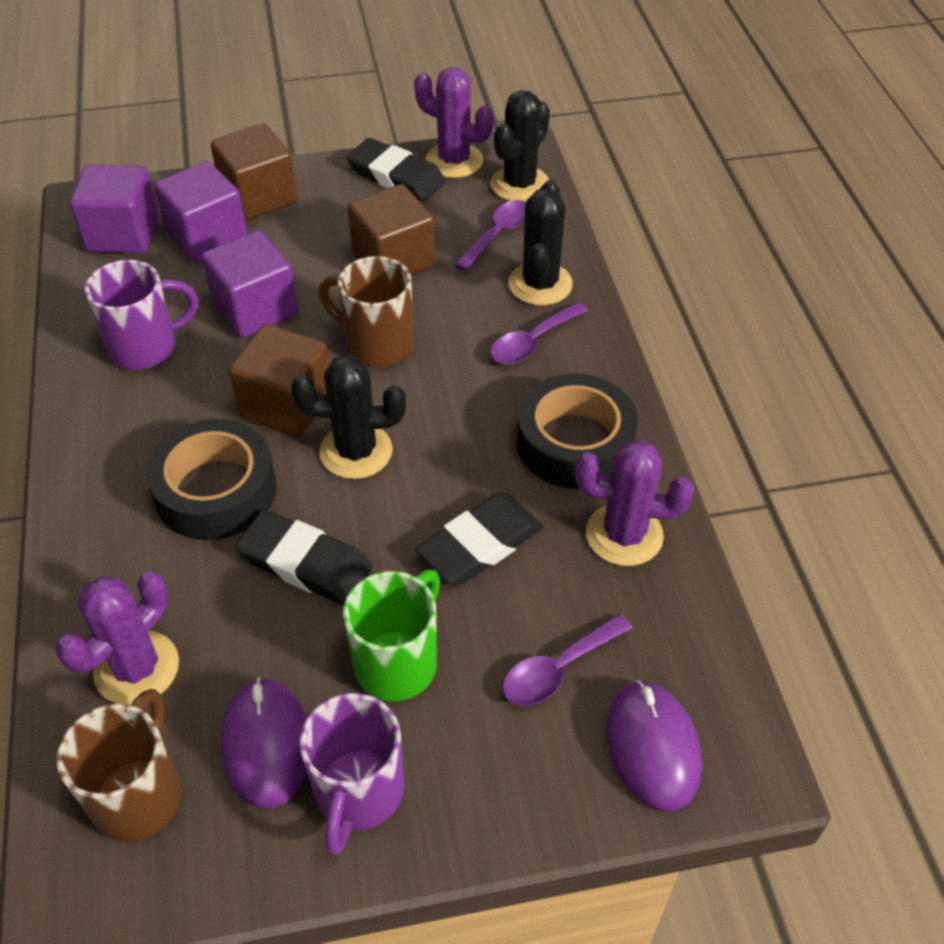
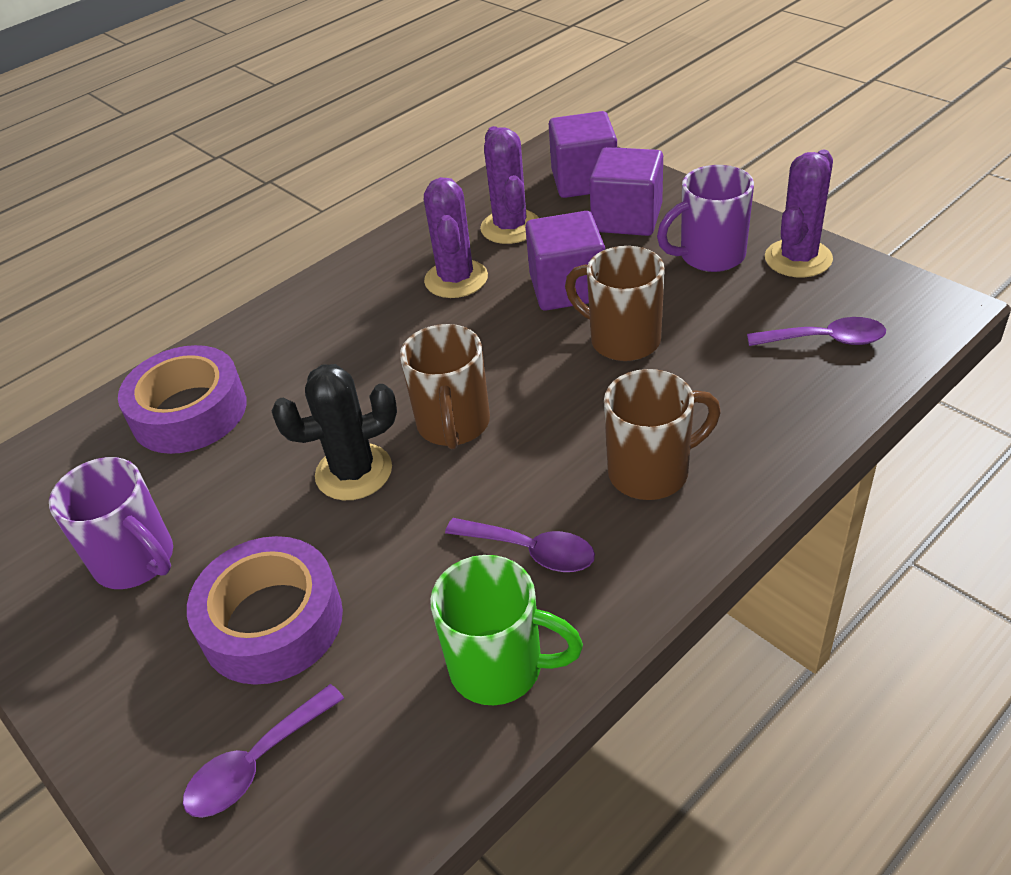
black cactus: [291,355,406,479] [491,90,550,201] [508,180,573,306] = 3 -> [272,364,397,500] = 1
black eraser: [235,510,372,605] [347,138,446,202] [415,493,543,585] = 3 -> none = 0
black tape: [146,419,276,540] [517,374,638,489] = 2 -> none = 0
brown cube: [211,123,297,220] [229,324,329,437] [347,184,435,275] = 3 -> none = 0
brown mug: [57,689,181,842] [318,256,413,366] = 2 -> [400,324,490,449] [565,246,665,361] [604,369,721,500] = 3
purple mouse: [221,677,307,808] [607,680,702,811] = 2 -> none = 0
purple tape: none = 0 -> [118,345,247,454] [187,536,343,685] = 2

